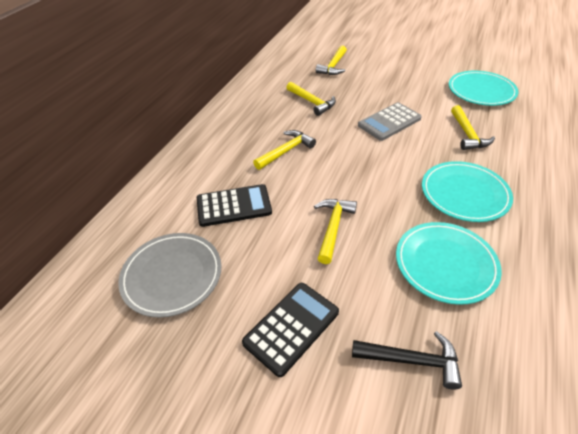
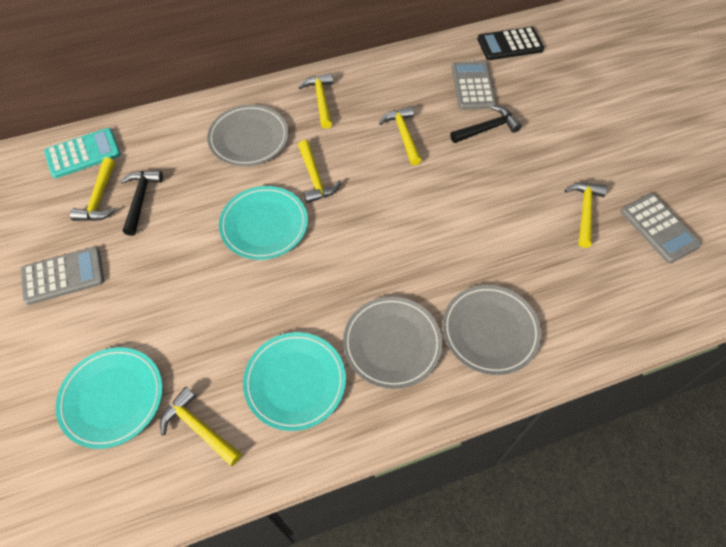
black calculator: [197,184,272,227] [242,283,339,377] = 2 -> [477,27,544,60] = 1
black hammer: [352,331,462,390] = 1 -> [121,171,163,236] [450,106,522,143] = 2
grey calculator: [358,102,422,141] = 1 -> [21,247,104,305] [452,61,496,110] [621,193,702,263] = 3
grey plate: [118,233,221,318] = 1 -> [207,105,289,166] [343,297,442,389] [442,285,541,375] = 3
turquoise calculator: none = 0 -> [44,128,121,178] = 1
yellow hammer: [253,130,316,170] [286,82,336,116] [314,199,357,264] [316,46,347,75] [451,105,495,150] = 5 -> [70,157,115,221] [160,387,242,466] [298,140,341,203] [299,73,333,129] [379,106,422,166] [565,183,607,248] = 6

